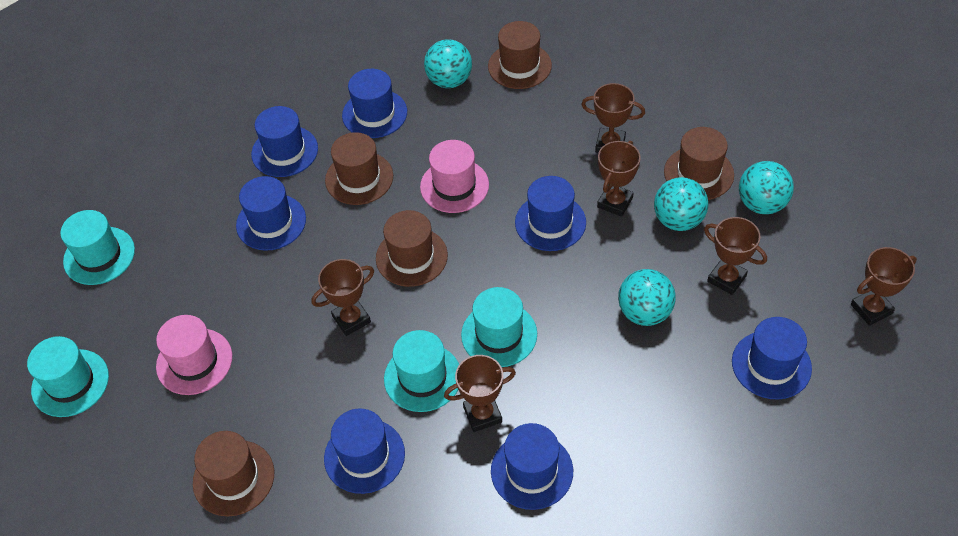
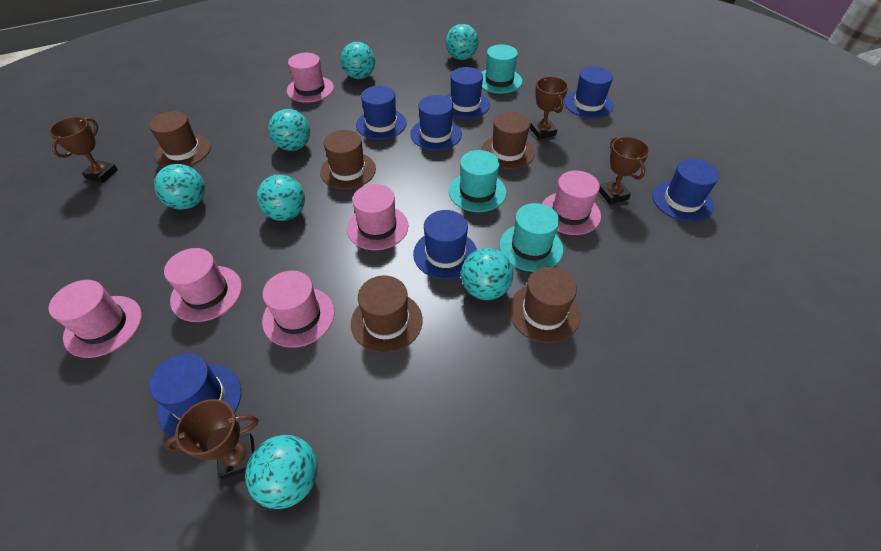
brown trophy: [311,259,374,336] [444,355,516,432] [581,83,645,153] [597,141,641,217] [704,217,767,295] [851,247,917,326] = 6 -> [49,117,118,183] [165,399,258,479] [530,76,568,139] [599,137,650,205] = 4
pink hat: [156,315,232,395] [420,140,489,213] = 2 -> [49,280,142,358] [164,248,242,322] [262,271,335,348] [287,53,334,103] [347,184,408,250] [542,170,601,235] = 6
turquoise ball: [424,39,472,88] [618,269,676,326] [654,177,709,231] [739,161,794,214] = 4 -> [154,164,205,210] [245,435,318,509] [257,175,305,221] [268,109,310,151] [340,42,375,79] [446,24,478,60] [461,248,513,300] = 7
turquoise hat: [27,336,109,417] [60,210,135,285] [384,330,459,412] [461,287,537,367] = 4 -> [449,150,506,212] [482,44,523,93] [499,203,563,272] = 3

